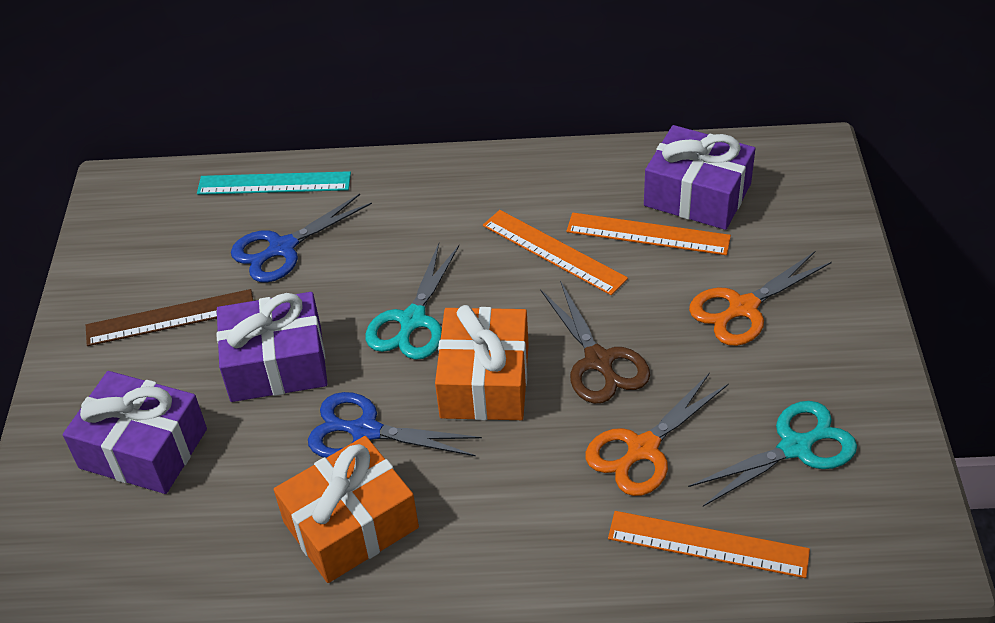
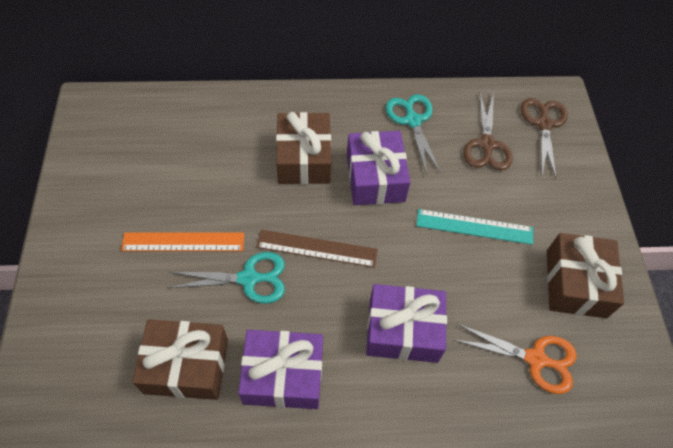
blue scissors: [231,194,372,283] [308,392,482,458] = 2 -> none = 0
brown gift: none = 0 -> [132,319,228,400] [276,112,331,184] [547,233,624,318] = 3
brown scissors: [540,281,650,404] = 1 -> [463,92,513,170] [521,98,568,178] = 2
orange gift: [274,436,419,583] [435,305,529,420] = 2 -> none = 0
orange ruler: [483,210,628,295] [566,213,731,255] [608,511,810,578] = 3 -> [121,232,244,251] = 1
orange scissors: [585,372,729,496] [689,251,832,346] = 2 -> [454,324,577,394] = 1

